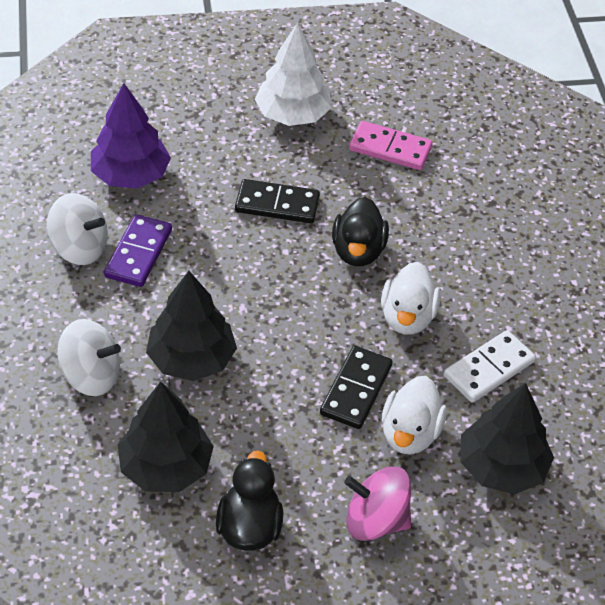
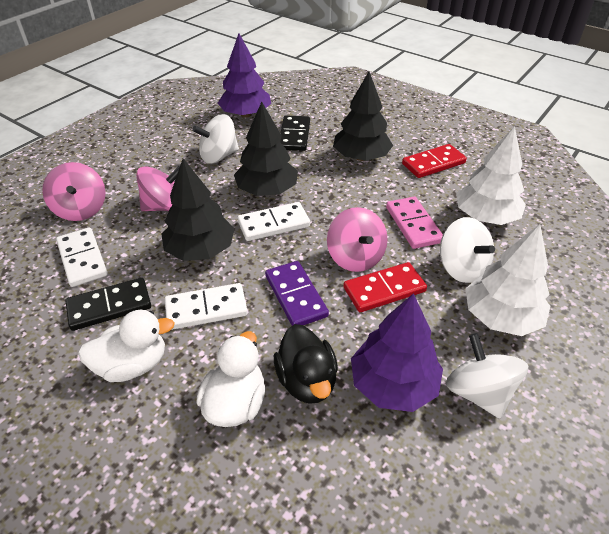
black duck: [216,450,283,551] [332,197,389,266] = 2 -> [274,324,338,404] = 1
pink spinning top: [344,467,411,541] = 1 -> [42,162,106,221] [136,166,180,211] [327,207,388,272] = 3
purple tree: [91,83,171,188] = 1 -> [218,33,271,118] [351,293,443,412] = 2
red domino: none = 0 -> [343,262,427,312] [402,144,467,178] = 2
white domino: [444,330,536,403] = 1 -> [56,227,108,287] [165,283,248,330] [238,202,310,241] = 3
white spinning top: [47,193,108,265] [57,319,121,396] = 2 -> [192,114,239,164] [440,217,495,283] [446,333,528,419] = 3
white tree: [255,22,332,126] = 1 -> [456,126,526,225] [466,224,550,336] = 2

